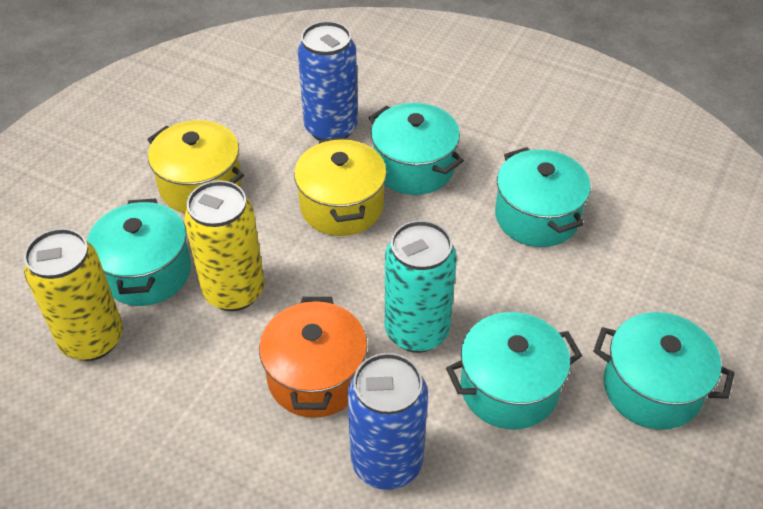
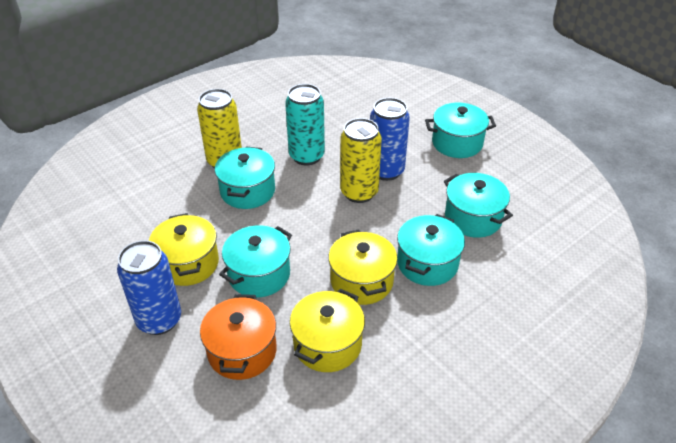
yellow pot: [147,120,244,213] [294,137,387,236] = 2 -> [149,213,219,286] [290,289,365,372] [328,229,397,305] = 3

